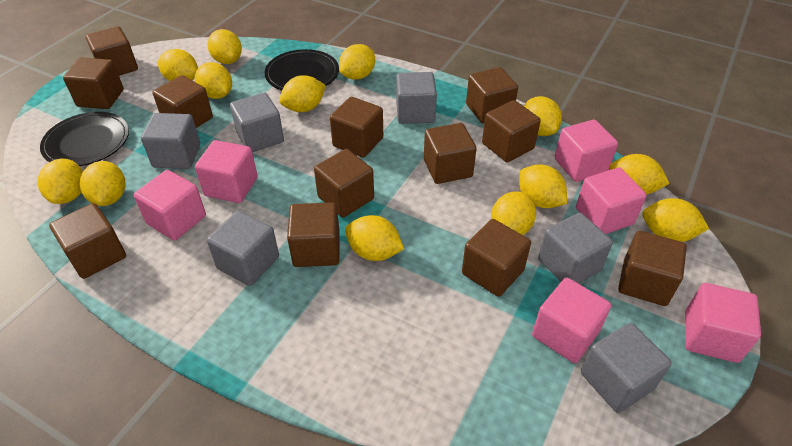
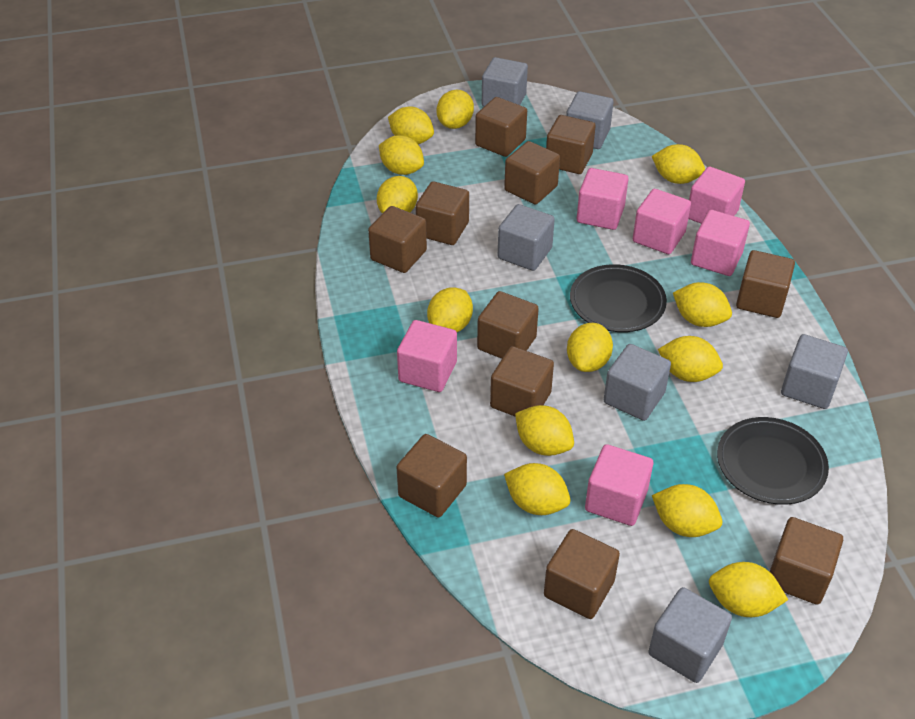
brown cube: [49,203,126,279] [63,57,124,109] [86,26,138,76] [152,75,213,128] [287,202,340,267] [314,149,374,218] [330,97,383,158] [424,123,477,184] [462,219,531,297] [466,67,518,123] [482,100,541,162] [618,231,687,306] = 12 -> [368,206,427,273] [396,434,467,517] [416,181,469,245] [475,97,527,157] [477,291,539,359] [490,346,554,417] [504,141,560,204] [544,529,620,619] [546,115,596,174] [736,250,795,318] [770,517,843,605] = 11

